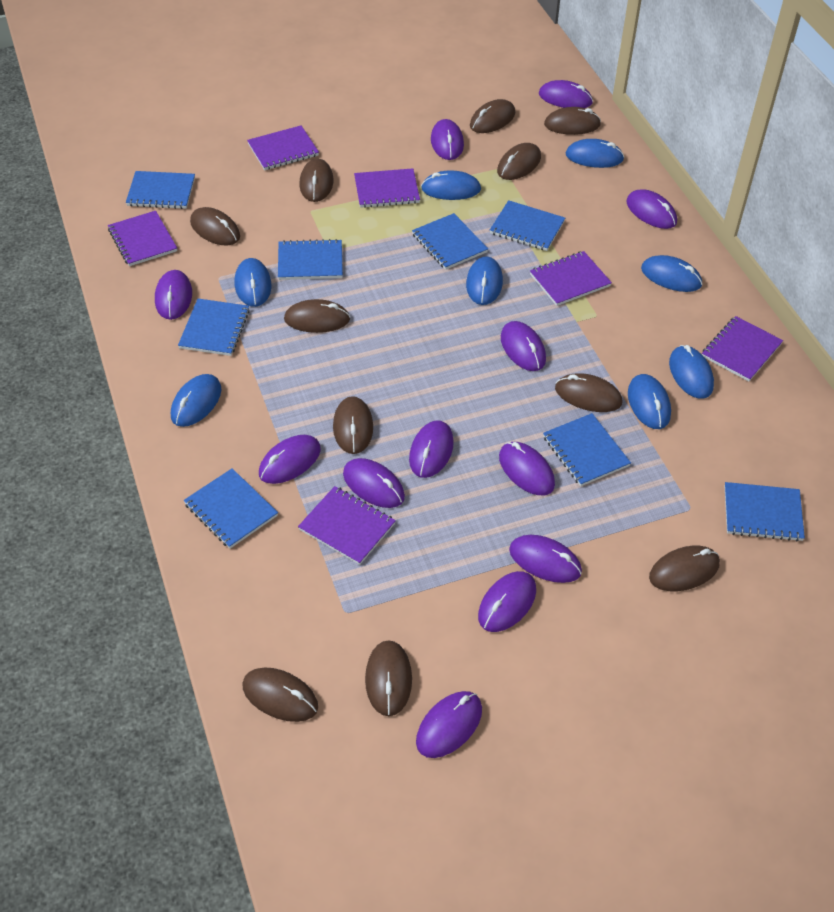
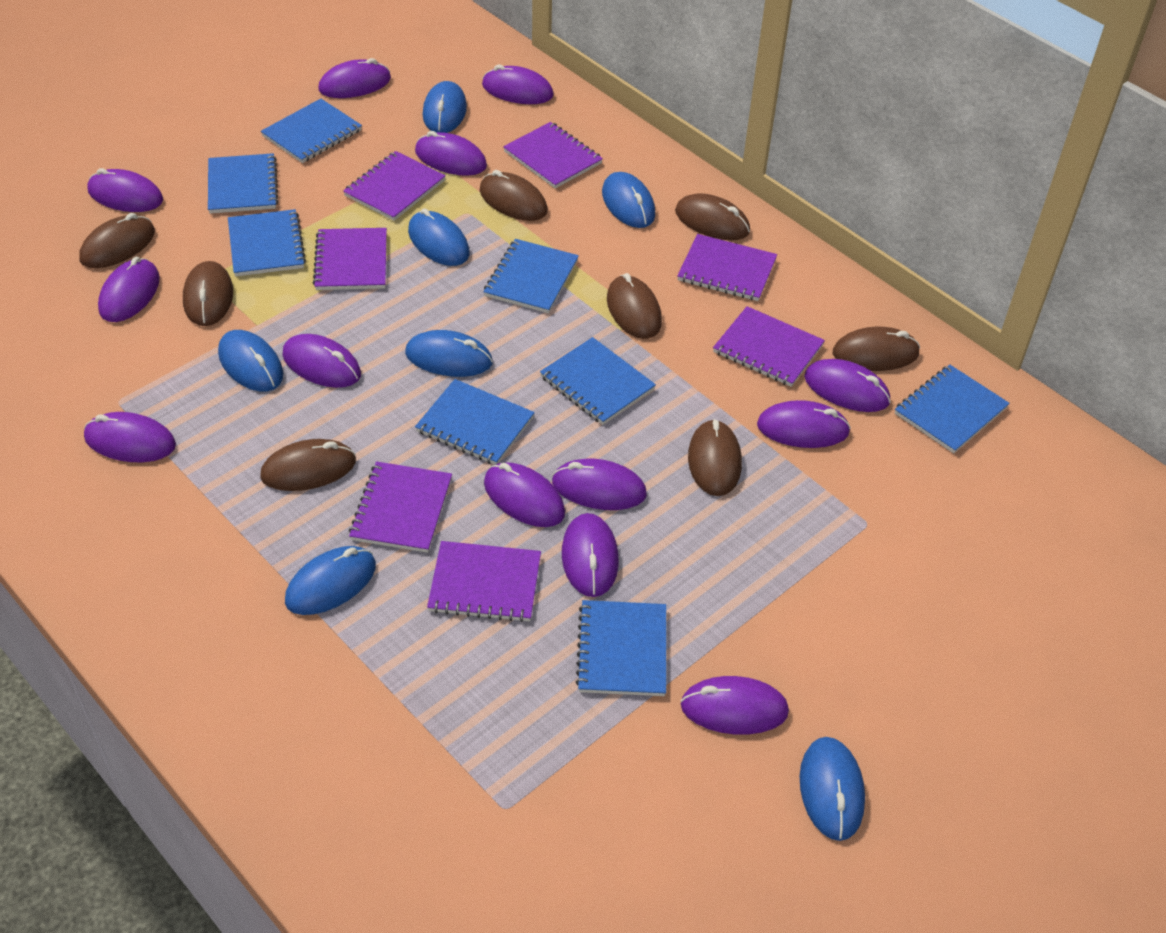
blue mouse: [171,374,221,427] [235,258,271,307] [421,170,481,200] [466,257,503,305] [566,139,624,168] [628,374,671,429] [641,255,702,292] [669,345,714,399] = 8 -> [218,330,283,392] [285,546,376,615] [405,330,493,377] [408,208,470,266] [423,81,467,133] [602,172,655,228] [800,737,865,841] = 7
brown mouse: [190,207,240,245] [242,668,318,722] [284,299,350,333] [299,159,334,202] [333,396,373,454] [365,640,412,716] [470,99,515,133] [497,143,541,180] [544,107,601,135] [555,373,622,412] [649,546,720,591] = 11 -> [79,213,155,268] [183,261,233,326] [260,439,356,491] [480,170,548,221] [607,273,662,339] [675,193,750,240] [688,419,742,496] [833,327,920,371] = 8
purple mouse: [155,270,192,320] [259,435,321,484] [343,458,405,508] [409,420,454,478] [416,691,482,758] [431,119,464,160] [478,571,536,632] [499,442,555,495] [501,321,546,371] [509,535,582,583] [539,80,593,108] [626,189,677,229] = 12 -> [84,412,176,462] [87,168,163,212] [98,257,160,322] [283,334,361,388] [318,58,391,98] [415,131,487,176] [482,65,554,104] [484,462,565,527] [552,459,647,510] [562,513,619,597] [680,676,789,735] [757,400,851,448] [804,359,891,412] = 13
purple notebook: [108,211,177,266] [247,126,319,170] [298,486,396,565] [354,168,420,208] [530,251,612,306] [702,316,783,381] = 6 -> [313,228,387,290] [343,151,446,221] [349,461,452,553] [427,541,541,622] [503,122,603,188] [677,234,777,301] [713,306,825,387] = 7

